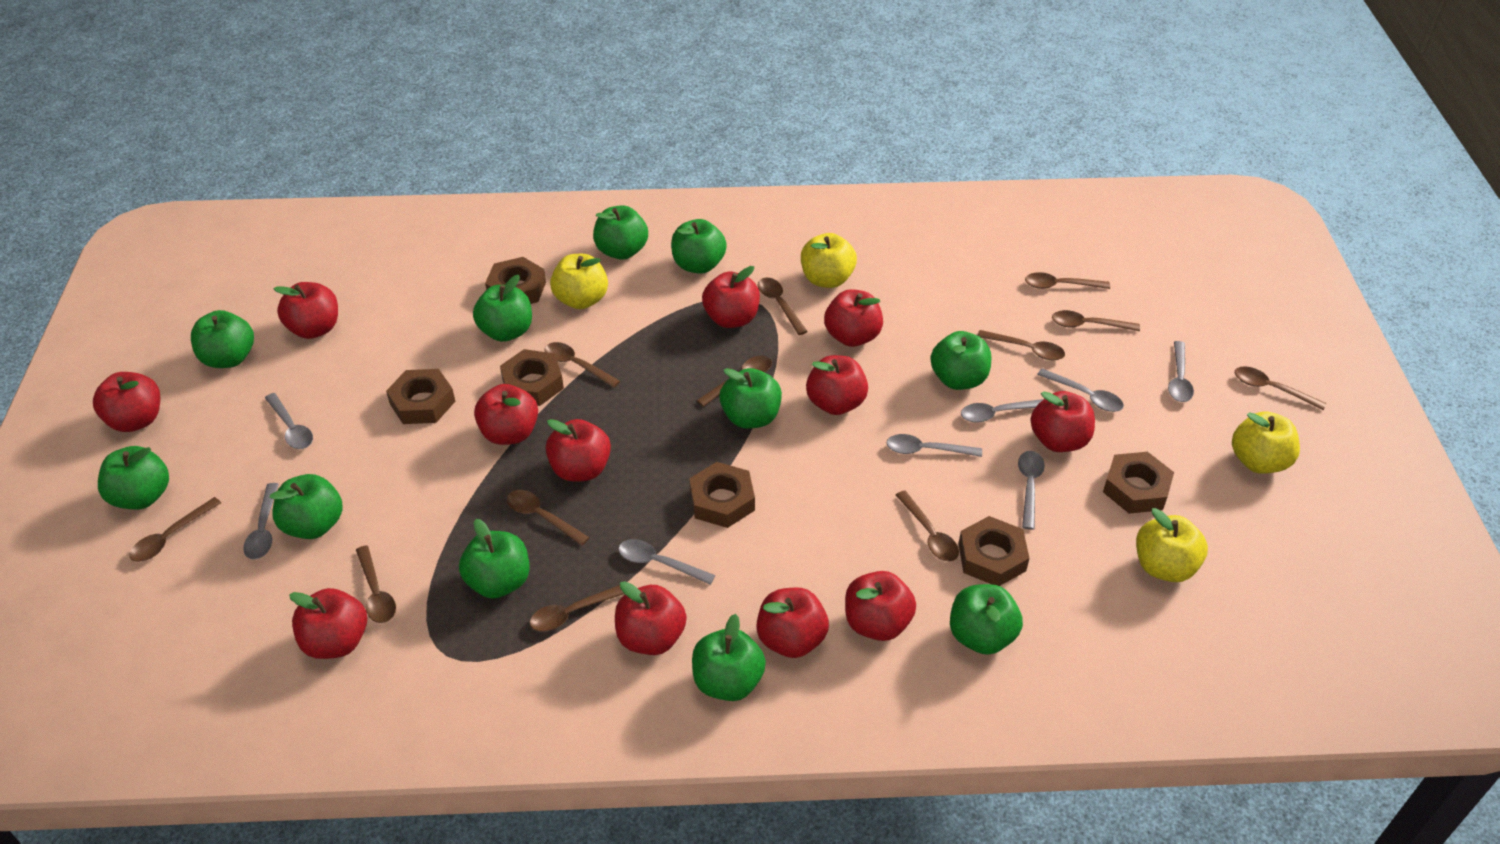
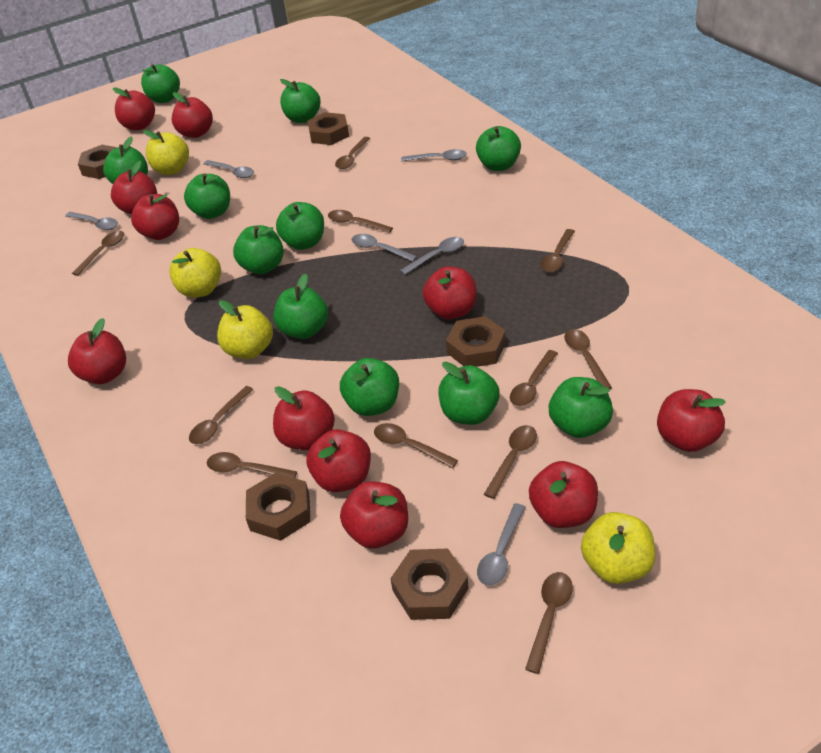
brown nut: [386,369,455,424] [485,257,546,304] [500,349,564,406] [689,462,755,528] [958,516,1030,586] [1103,452,1174,514] = 6 -> [78,145,118,179] [246,473,311,541] [307,112,349,145] [390,548,469,620] [446,316,506,367] = 5
brown spoon: [129,497,221,562] [356,545,396,623] [507,490,590,546] [530,585,624,632] [544,342,620,388] [697,356,772,407] [758,277,808,335] [896,490,959,562] [977,330,1065,360] [1025,272,1110,289] [1052,310,1140,331] [1235,366,1327,410] = 12 -> [72,231,124,276] [189,386,254,444] [207,452,297,478] [328,210,393,233] [335,137,370,169] [374,423,458,468] [484,425,537,499] [510,350,558,406] [525,572,573,674] [541,229,575,272] [564,329,612,389] = 11
grey spoon: [243,483,279,560] [265,393,313,449] [618,539,715,585] [886,434,982,457] [961,399,1044,423] [1018,451,1045,530] [1037,368,1124,412] [1168,341,1194,402] = 8 -> [65,212,118,230] [203,160,254,178] [352,234,417,262] [400,237,464,275] [401,149,467,162] [477,503,526,586] = 6
red apple: [93,372,161,432] [274,282,338,339] [289,588,367,659] [474,384,538,445] [546,419,611,482] [615,581,687,655] [702,266,760,328] [756,587,829,658] [806,355,868,415] [824,290,883,347] [845,571,916,641] [1031,391,1095,452] = 12 -> [68,318,126,384] [111,161,157,214] [113,87,155,130] [131,194,179,240] [172,92,213,138] [273,386,335,450] [307,429,371,492] [340,481,408,549] [423,266,477,319] [529,461,598,528] [657,389,726,452] = 11

